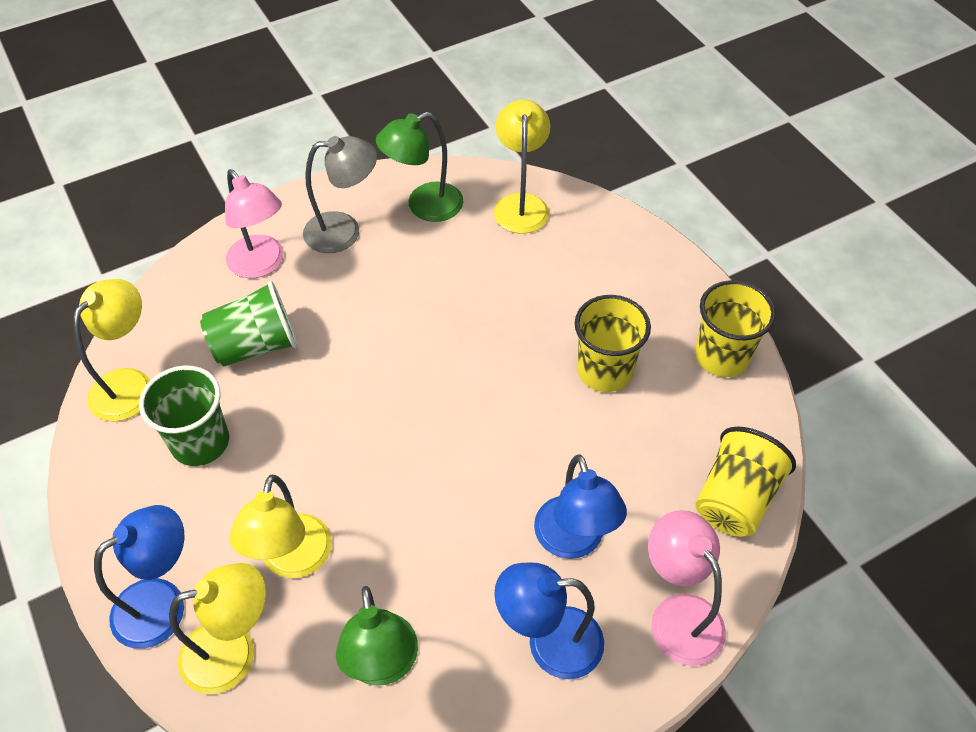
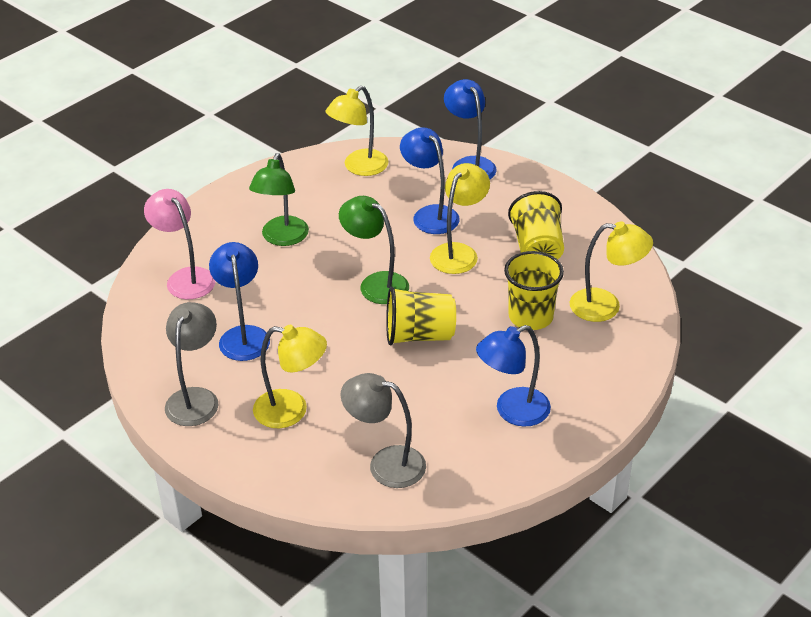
blue lamp: [94,505,184,649] [494,562,604,679] [534,454,627,559] = 3 -> [209,242,270,361] [400,127,460,234] [444,79,497,179] [476,325,551,427] = 4
green cup: [139,365,229,466] [200,281,298,367] = 2 -> none = 0
grey lamp: [303,136,377,253] = 1 -> [165,302,219,426] [341,373,426,488] = 2
pink lamp: [225,169,284,278] [648,510,726,666] = 2 -> [144,189,216,299] = 1

